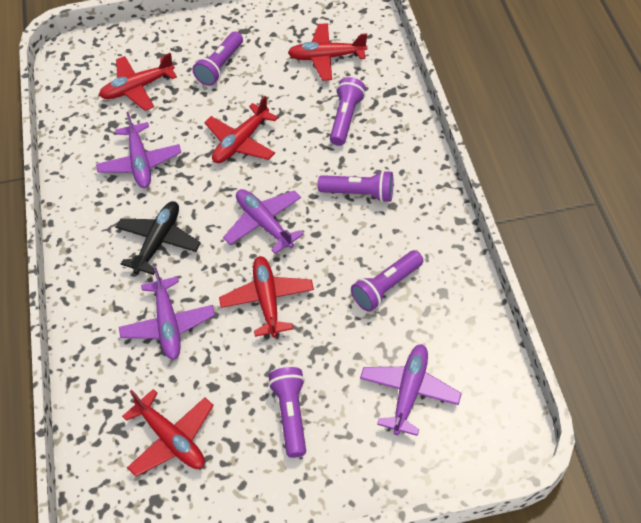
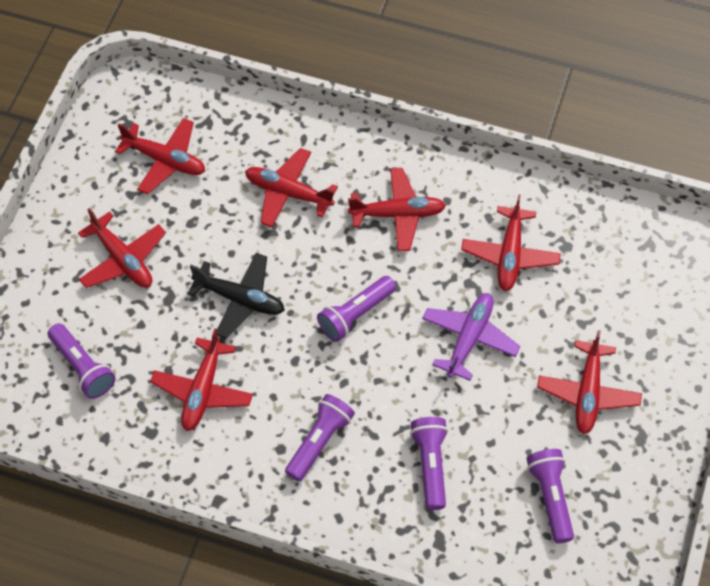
purple plane: [96,112,181,188] [119,267,215,360] [223,189,304,254] [360,344,462,436] = 4 -> [422,293,520,381] = 1
red plane: [99,53,177,111] [122,389,214,477] [204,96,278,163] [219,256,314,338] [288,23,367,81] = 5 -> [78,208,166,288] [115,118,205,194] [150,328,253,431] [245,148,338,227] [348,168,446,252] [461,194,561,291] [537,330,642,434] = 7

